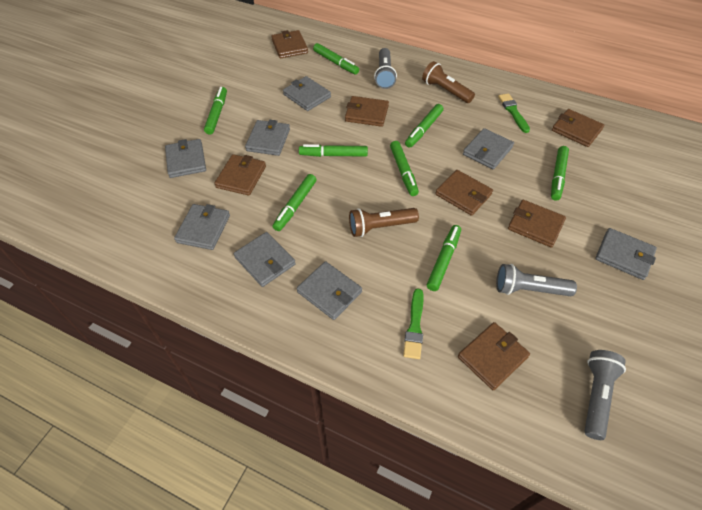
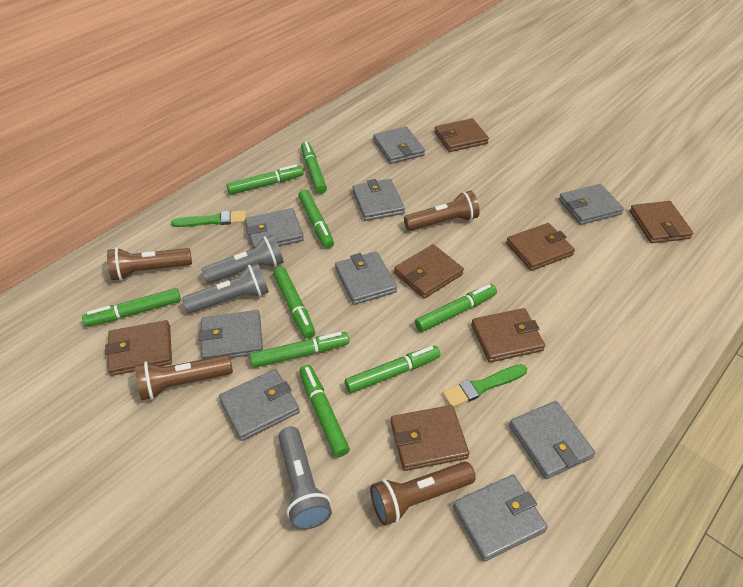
brown flashlight: [349,208,419,237] [422,61,475,103] = 2 -> [107,248,192,281] [135,355,233,400] [370,462,476,526] [404,190,480,231] = 4
green marker: [204,87,227,135] [273,174,317,231] [299,144,368,157] [313,43,359,74] [390,141,419,196] [405,104,443,148] [427,225,461,291] [551,146,569,201] = 8 -> [82,288,181,327] [226,164,304,195] [250,332,349,368] [273,267,315,339] [298,189,334,248] [300,365,350,457] [301,141,327,194] [345,346,441,393] [415,284,497,332] = 9
grey wallet: [165,139,206,178] [174,204,230,250] [234,232,296,287] [245,120,290,156] [283,76,331,111] [297,261,362,320] [463,128,514,169] [595,228,657,280] = 8 -> [199,310,263,359] [219,369,300,441] [245,208,304,249] [335,251,397,305] [352,179,405,221] [373,127,425,164] [453,475,548,562] [509,401,595,479] [559,184,624,225] = 9

